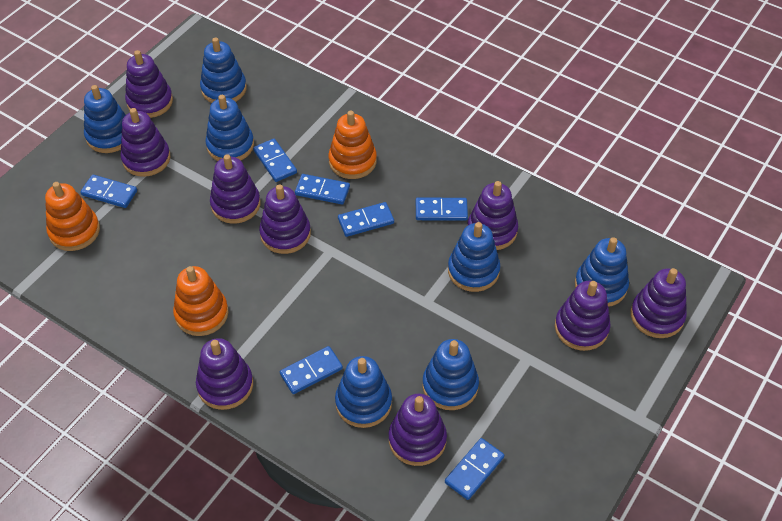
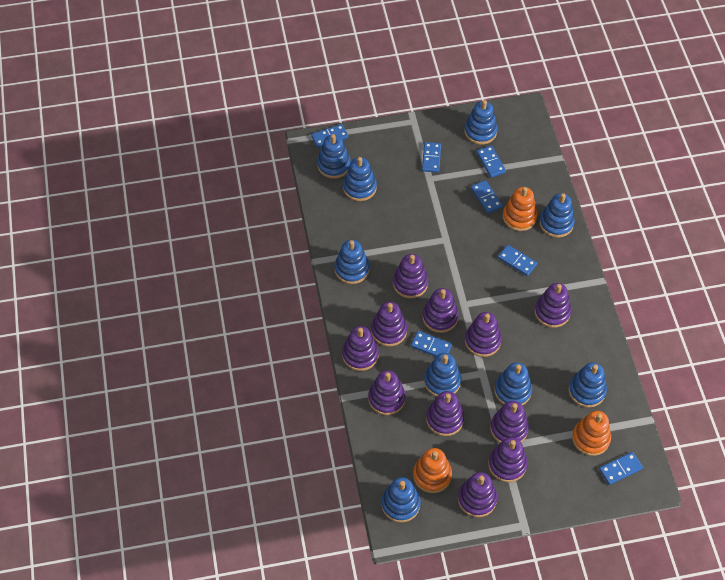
blue stacking toy: [84,85,126,153] [200,37,247,103] [205,95,254,161] [335,356,392,428] [422,339,479,410] [448,222,500,292] [575,237,629,307] = 7 -> [317,134,351,179] [334,240,370,284] [343,157,377,201] [381,477,421,523] [424,353,461,397] [464,100,498,145] [494,362,532,405] [539,193,575,238] [569,362,607,408] = 9
purple stacking toy: [120,108,171,177] [125,50,173,118] [196,338,253,410] [210,154,260,224] [259,184,311,254] [389,394,447,466] [467,181,518,250] [555,281,610,351] [631,268,687,338] = 9 -> [342,326,379,371] [368,370,406,415] [371,302,407,346] [393,254,428,298] [422,288,459,333] [426,391,464,436] [458,472,497,517] [465,312,502,357] [488,437,527,482] [490,401,529,443] [534,283,571,328] = 11

